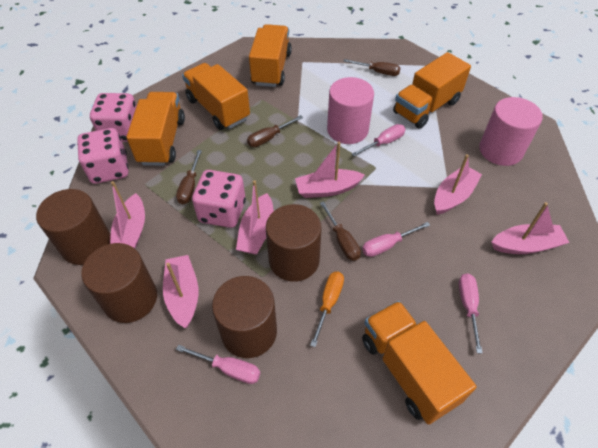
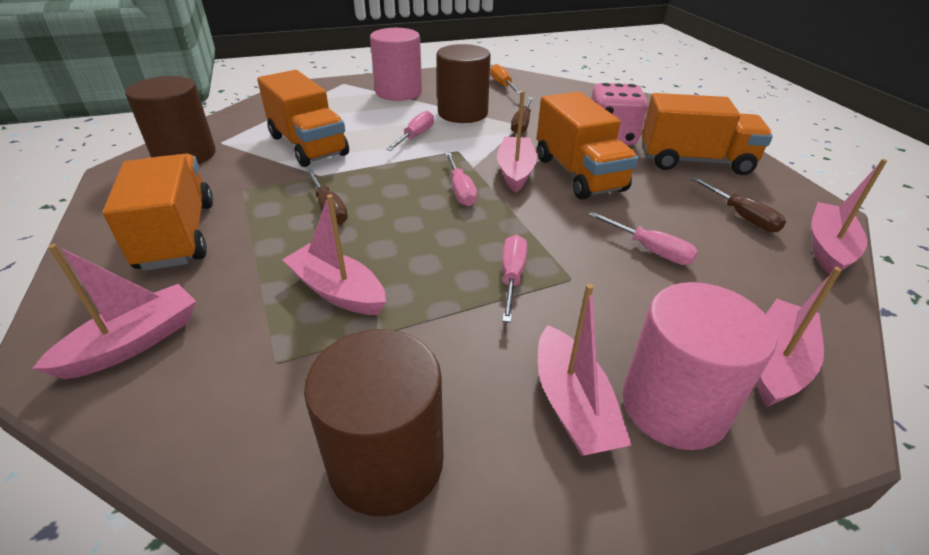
brown cylinder: [36,189,111,265] [81,243,157,323] [212,276,277,358] [266,204,322,282] = 4 -> [125,76,216,164] [304,329,444,517] [436,44,491,123] = 3
brown screwdriver: [176,150,202,204] [247,115,303,147] [320,201,361,261] [343,59,401,76] = 4 -> [306,170,348,225] [511,97,533,134] [692,177,786,232] = 3
orange truck: [126,92,185,166] [182,63,250,130] [249,24,292,87] [362,301,476,425] [393,52,471,129] = 5 -> [102,154,213,271] [257,70,349,167] [537,91,638,200] [642,93,773,175] = 4
pink dice: [77,128,129,184] [90,93,137,142] [192,170,246,228] = 3 -> [591,83,648,145] = 1

